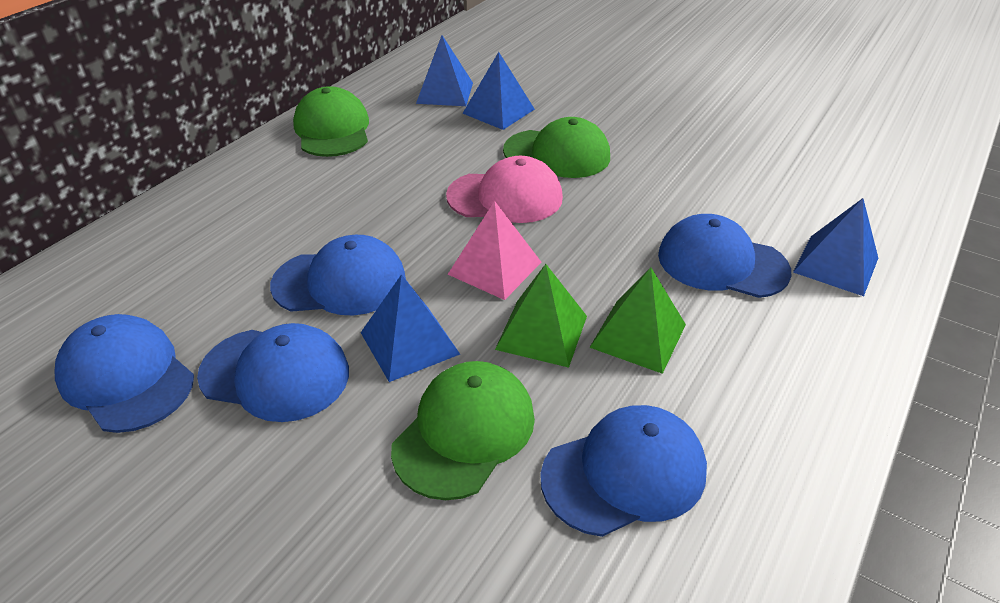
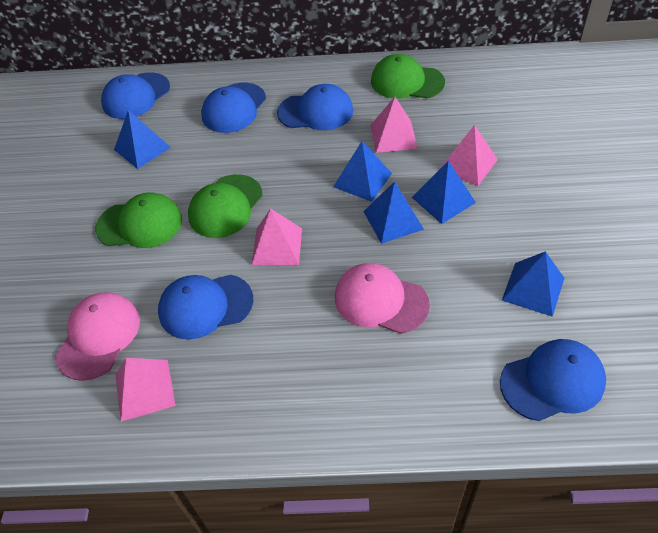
blue pyramid: [361,274,460,382] [416,35,473,106] [462,52,535,130] [793,198,878,296] = 4 -> [114,110,171,169] [333,141,392,202] [363,181,424,244] [412,161,476,224] [502,251,564,317] = 5
green pyramid: [495,264,587,368] [589,267,686,374] = 2 -> none = 0
pink cap: [446,156,563,223] = 1 -> [55,292,140,381] [335,263,430,334] = 2
pink pyramid: [448,201,541,300] = 1 -> [115,358,176,422] [252,208,302,265] [371,97,418,153] [441,125,498,186] = 4

